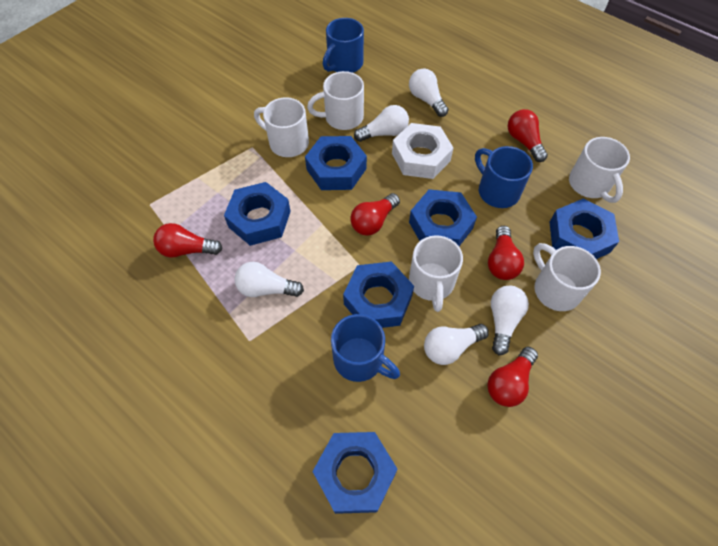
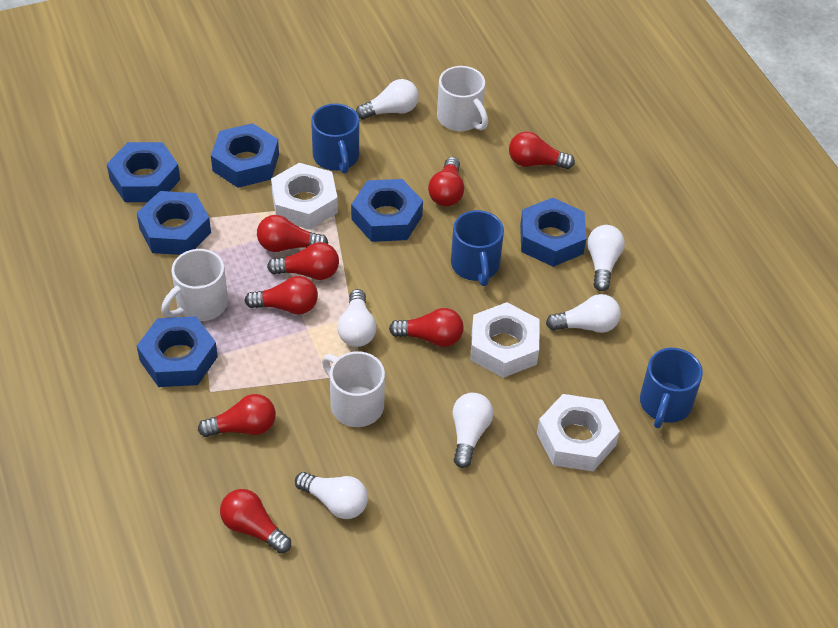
red light bulb: [153,223,222,258] [350,193,400,236] [487,347,538,407] [488,226,524,280] [508,109,548,162] = 5 -> [198,394,276,437] [220,489,291,554] [245,276,318,315] [257,215,328,252] [267,242,339,280] [389,308,464,347] [428,157,464,206] [509,132,575,169] = 8
white light bulb: [235,262,304,297] [354,105,409,142] [409,68,449,117] [424,324,489,365] [491,286,529,355] = 5 -> [295,472,368,519] [337,289,377,347] [356,79,419,120] [453,393,493,468] [546,294,621,333] [587,225,625,291] = 6
white mug: [254,97,309,157] [307,71,364,130] [409,235,463,312] [533,243,601,311] [569,137,630,203] = 5 -> [161,249,228,321] [322,351,385,427] [437,66,488,131] = 3
white nut: [392,123,453,179] = 1 -> [271,163,338,230] [470,302,540,378] [537,394,620,471] = 3

